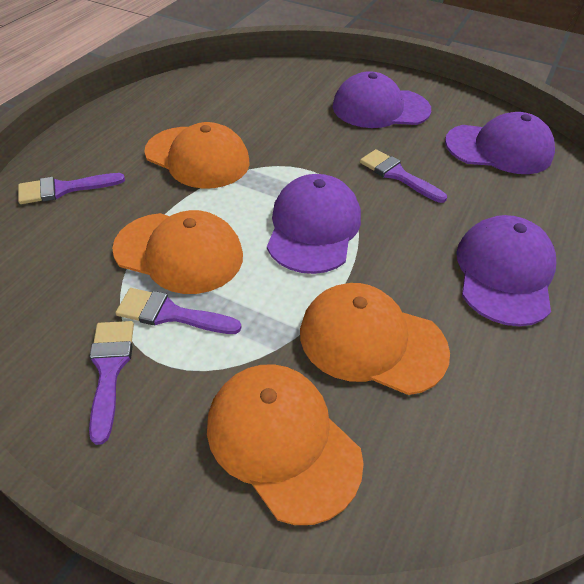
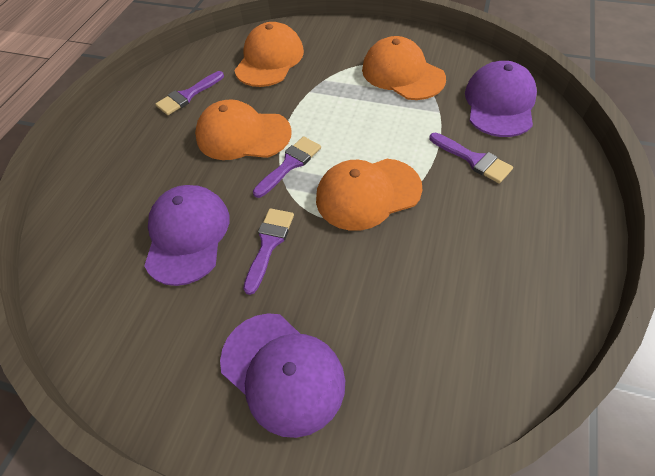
purple cap: [267,174,361,274] [333,71,431,128] [445,112,555,174] [456,215,556,326] = 4 -> [144,185,229,286] [220,313,345,438] [465,61,537,137] = 3

